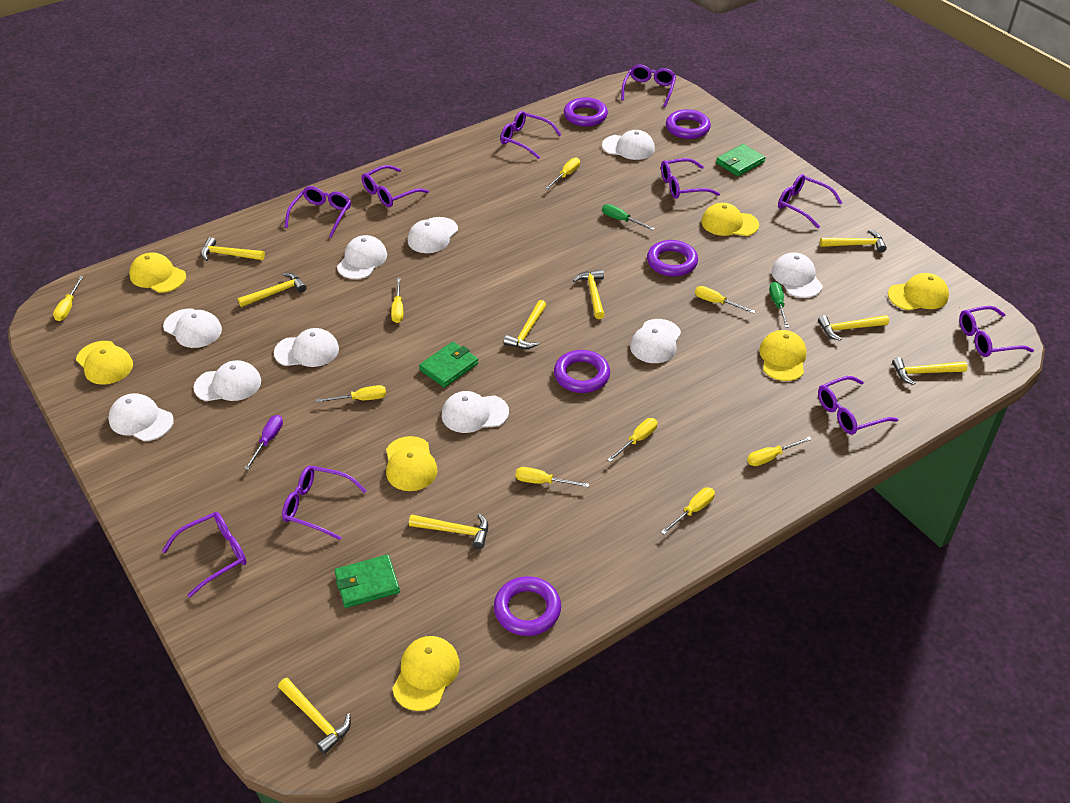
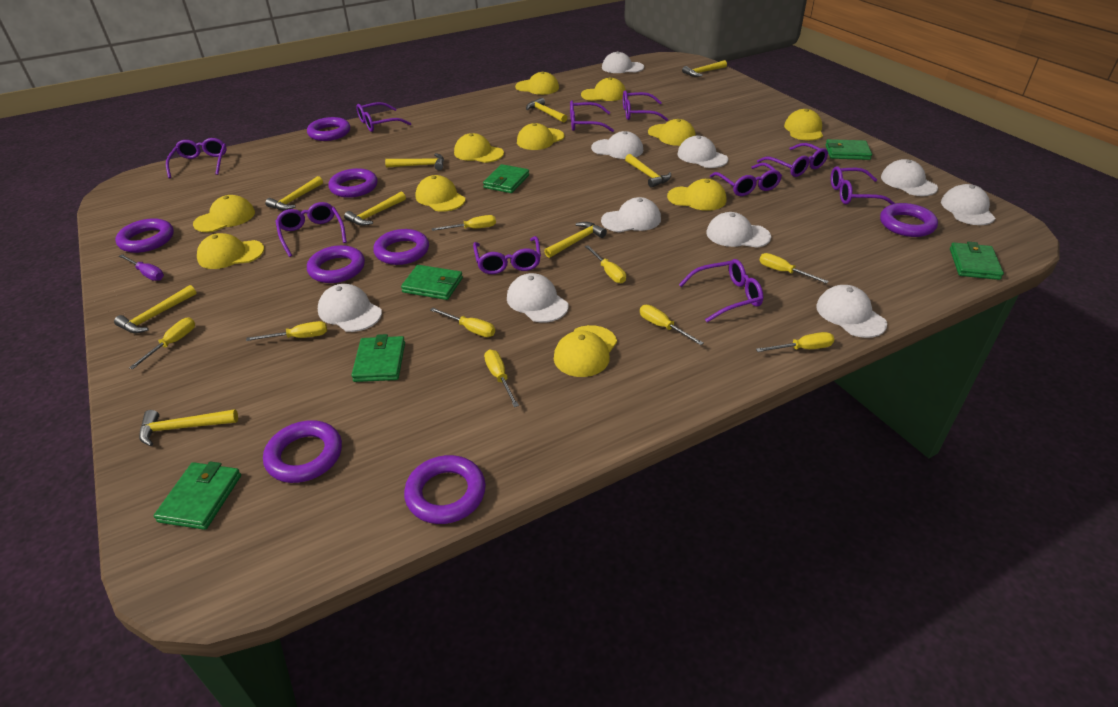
green screwdriver: [602,204,655,230] [769,282,789,328] = 2 -> none = 0
green wallet: [335,555,400,608] [419,342,478,388] [716,144,765,176] = 3 -> [154,461,241,530] [351,334,405,382] [401,265,463,300] [483,164,529,193] [825,139,872,160] [950,242,1004,280] = 6
purple ring: [494,576,561,636] [554,350,610,393] [564,97,608,127] [647,240,698,277] [666,109,711,139] = 5 -> [115,218,174,253] [263,420,342,483] [307,117,350,141] [307,245,365,283] [328,168,378,198] [373,229,429,265] [404,455,486,524] [880,203,938,237] = 8
yellow cap: [76,341,133,385] [129,252,186,293] [386,436,437,491] [392,636,460,711] [701,203,759,236] [759,330,807,381] [888,273,949,310] = 7 -> [193,195,255,232] [197,233,264,269] [416,175,465,212] [454,133,504,163] [515,71,559,95] [517,123,564,150] [554,325,617,377] [581,77,626,101] [648,119,696,146] [667,179,726,211] [784,109,823,141] = 11

